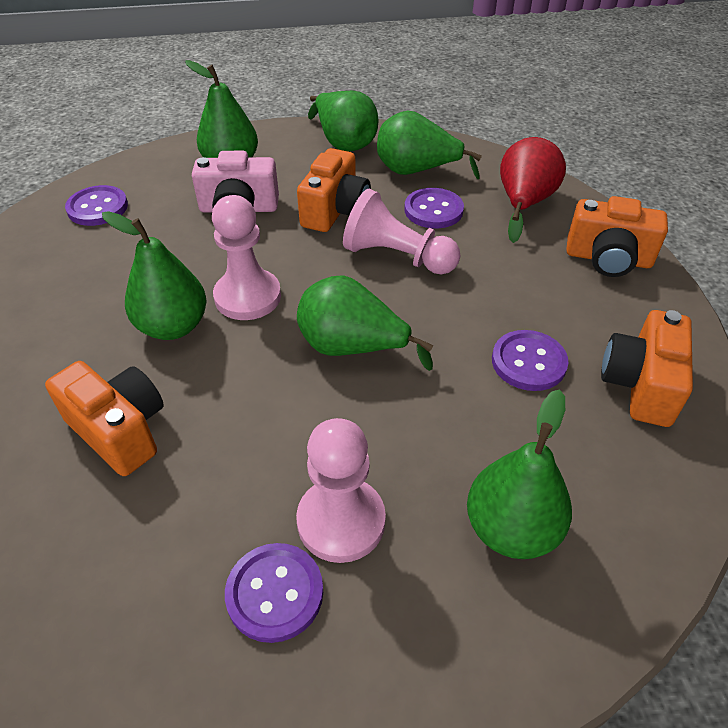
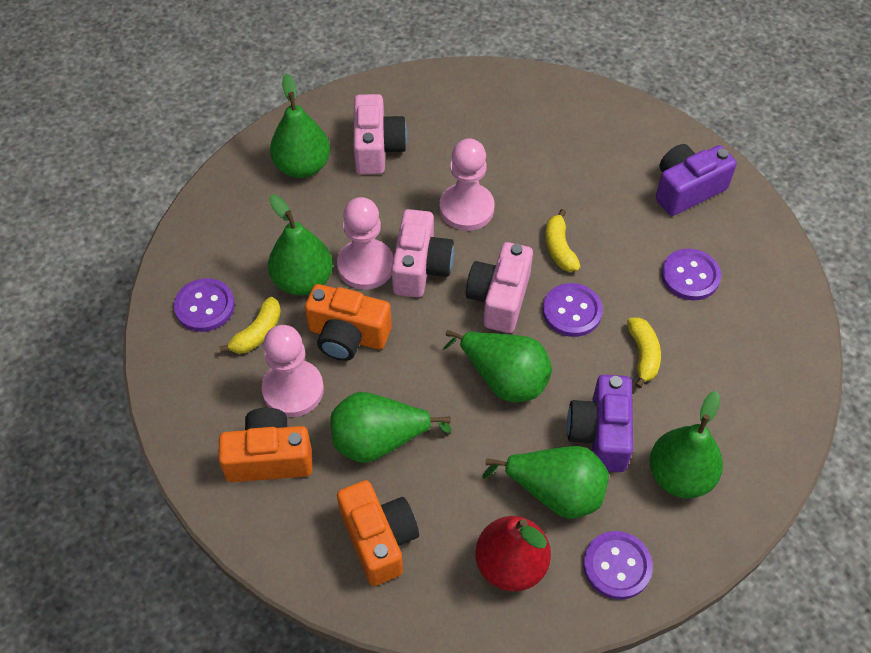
orange camera: [45,361,164,476] [297,148,371,232] [566,196,668,277] [601,310,693,427] = 4 -> [218,408,312,482] [305,284,392,361] [337,480,419,586] = 3
pink camera: [192,151,279,213] = 1 -> [354,94,407,175] [392,209,454,298] [466,242,533,333] = 3
purple camera: none = 0 -> [567,375,633,472] [656,144,737,216] = 2
yellow banana: none = 0 -> [219,297,281,354] [545,209,581,272] [627,317,661,388] = 3

